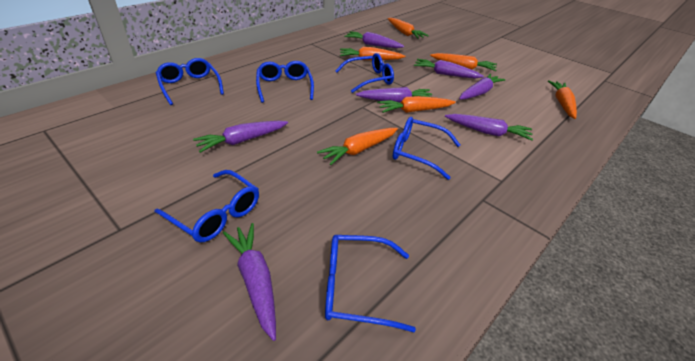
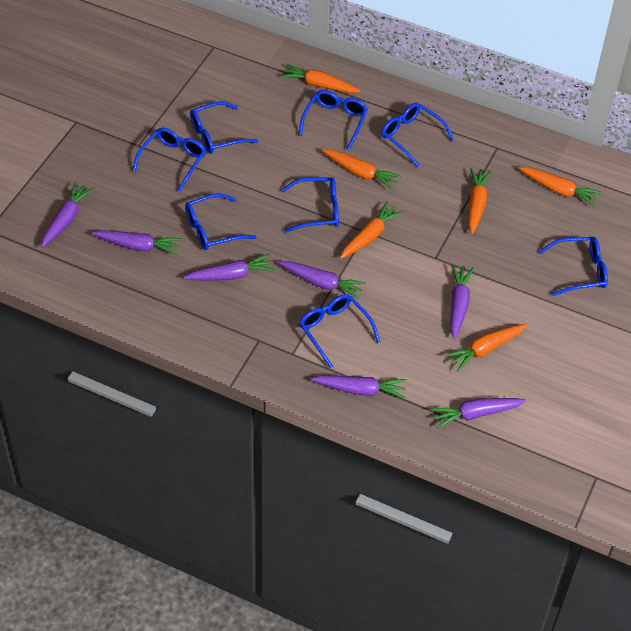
blue glasses: [154,170,259,242] [156,58,224,105] [256,61,314,103] [325,235,416,332] [335,53,394,93] [393,117,460,180] = 6 -> [132,128,206,192] [185,193,256,250] [190,101,258,154] [281,178,339,233] [299,90,368,150] [299,294,380,368] [381,103,454,167] [540,237,608,296] = 8

